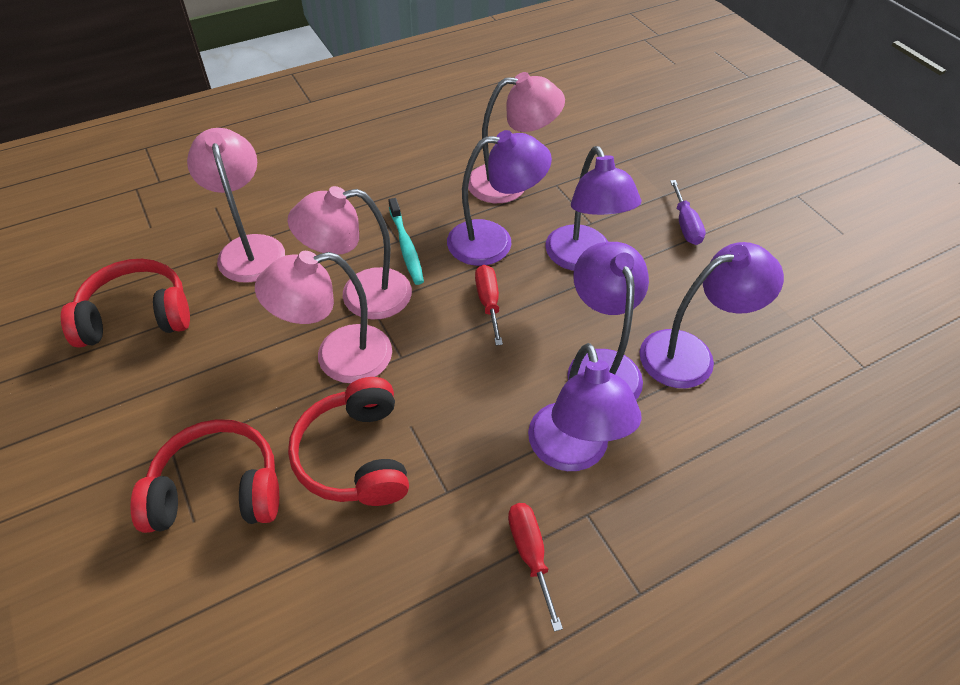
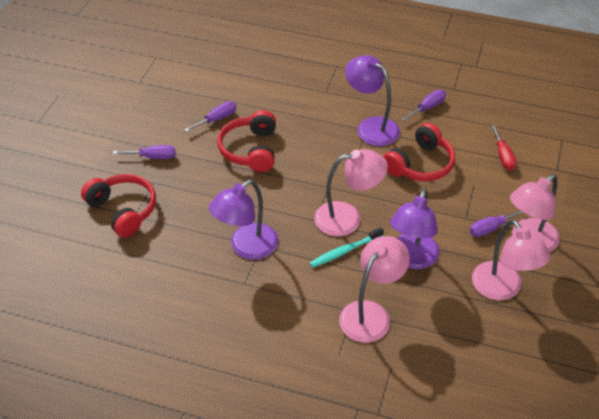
purple lamp: [447,130,552,266] [528,343,642,471] [545,146,641,271] [567,242,649,400] [640,242,784,388] = 5 -> [209,179,278,260] [345,55,400,146] [390,189,440,269] = 3
purple screwdriver: [670,180,706,245] = 1 -> [113,145,176,159] [184,101,236,132] [402,90,446,121] [470,211,524,237] = 4
red screwdriver: [475,265,503,346] [508,503,563,632] = 2 -> [491,125,517,170] = 1

